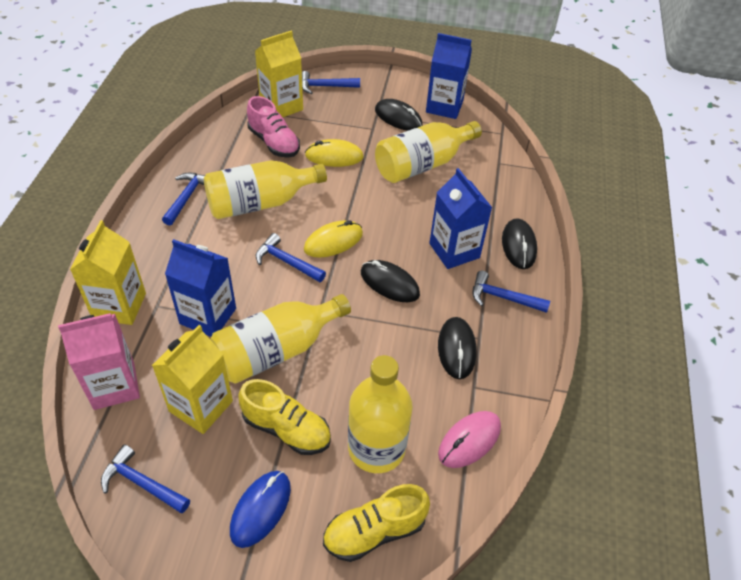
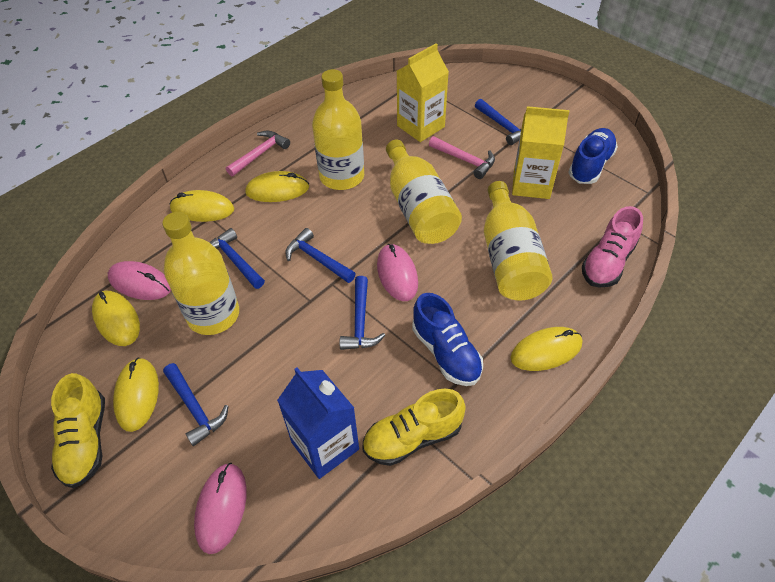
black mouse: [361,260,420,302] [375,99,423,131] [438,317,477,379] [502,218,537,269] = 4 -> none = 0
blue carton: [165,239,236,337] [426,33,472,119] [429,168,492,269] = 3 -> [277,367,359,479] = 1
blue mouse: [230,471,291,548] = 1 -> none = 0
blue shoe: none = 0 -> [412,293,483,386] [568,128,618,184] = 2
pink carton: [58,313,140,410] = 1 -> none = 0
pink hammer: none = 0 -> [226,131,290,176] [429,136,495,179] = 2
pink mouse: [438,411,501,468] = 1 -> [108,261,171,300] [194,463,247,554] [377,244,418,301] = 3
yellow carton: [70,220,146,325] [152,325,233,434] [255,30,303,117] = 3 -> [397,43,449,142] [512,106,569,199] = 2
yellow mouse: [304,220,363,258] [305,139,364,167] = 2 -> [92,291,140,346] [113,358,159,432] [169,190,234,222] [245,171,309,202] [510,327,582,371] = 5

